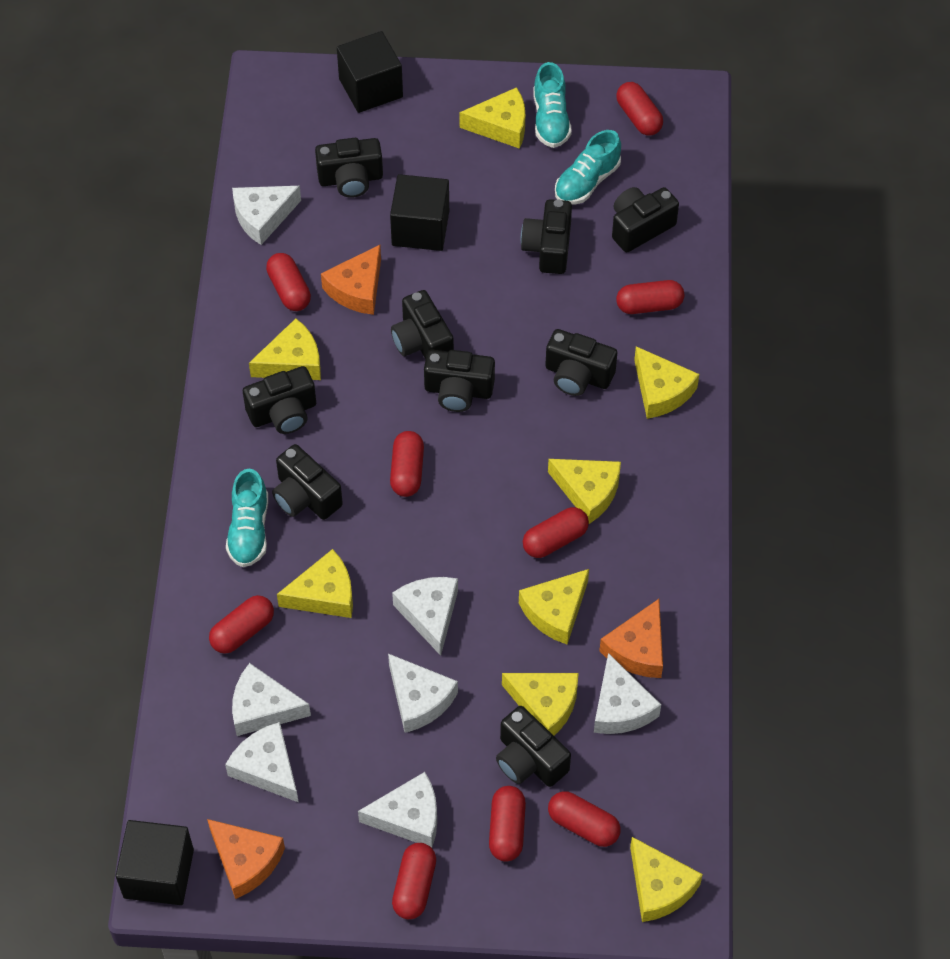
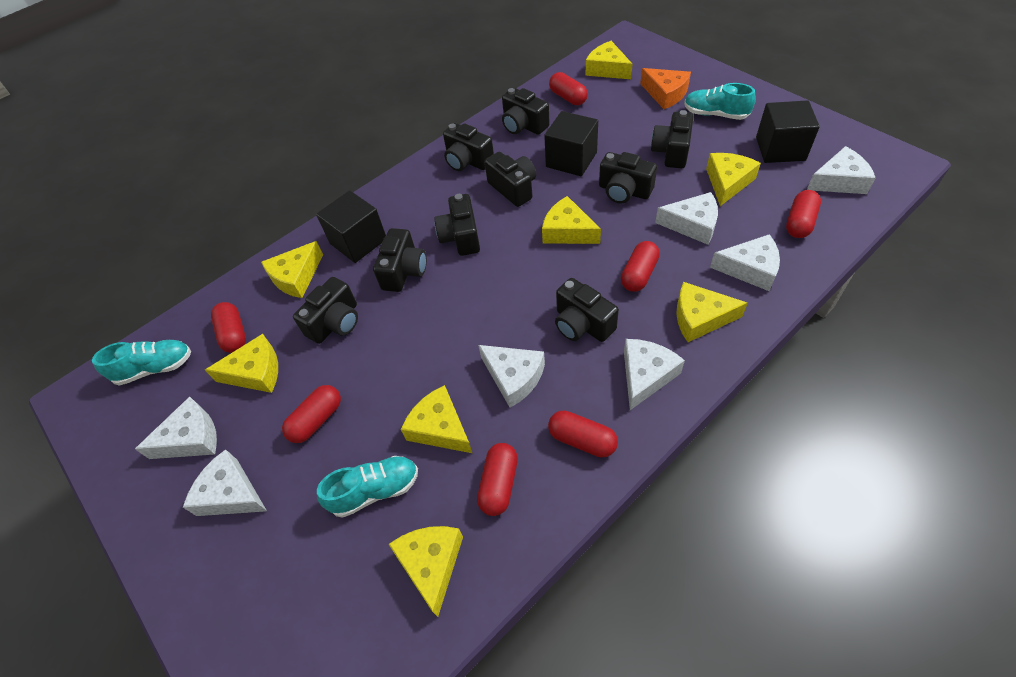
orange cheese: [207,819,285,899] [321,245,381,315] [599,599,663,678] = 3 -> [640,68,691,109] = 1
red capsule: [209,595,274,654] [266,253,311,311] [390,431,424,497] [392,843,436,919] [489,786,526,862] [523,507,589,558] [548,791,621,847] [616,82,663,136] [616,280,684,314] = 9 -> [211,302,246,353] [282,385,341,443] [477,443,518,516] [548,411,618,457] [549,72,588,105] [621,241,660,292] [786,190,821,238] = 7

